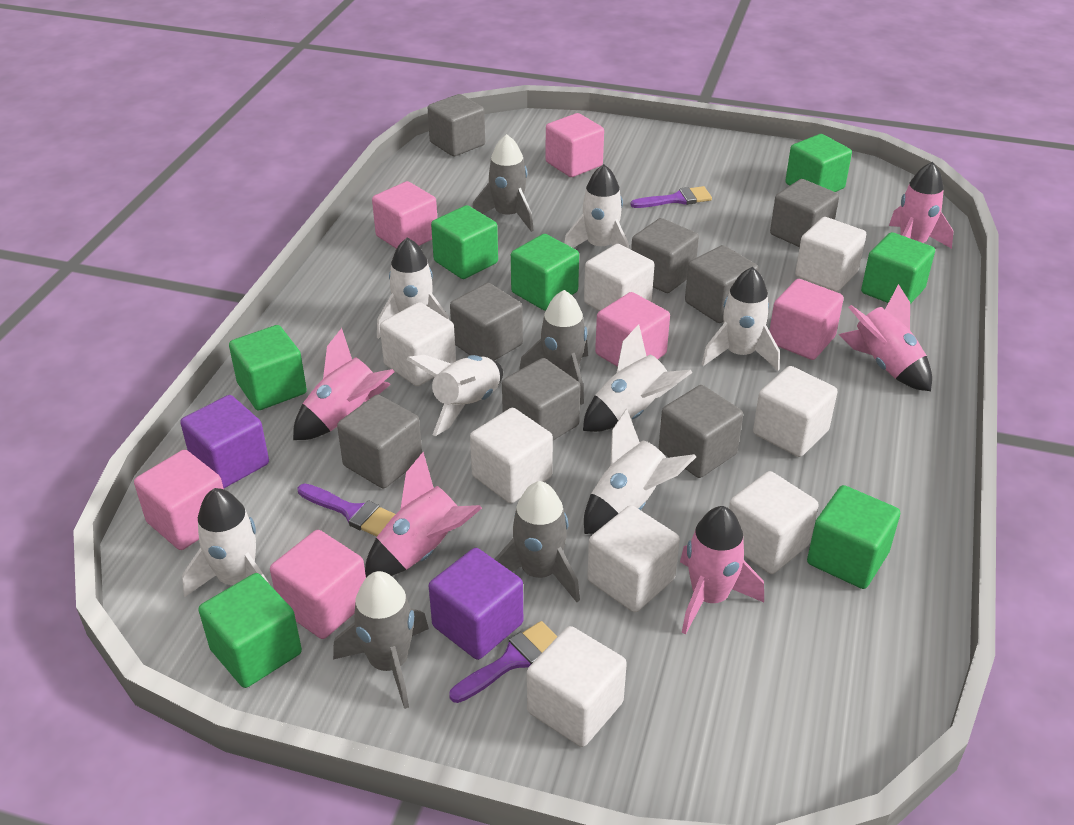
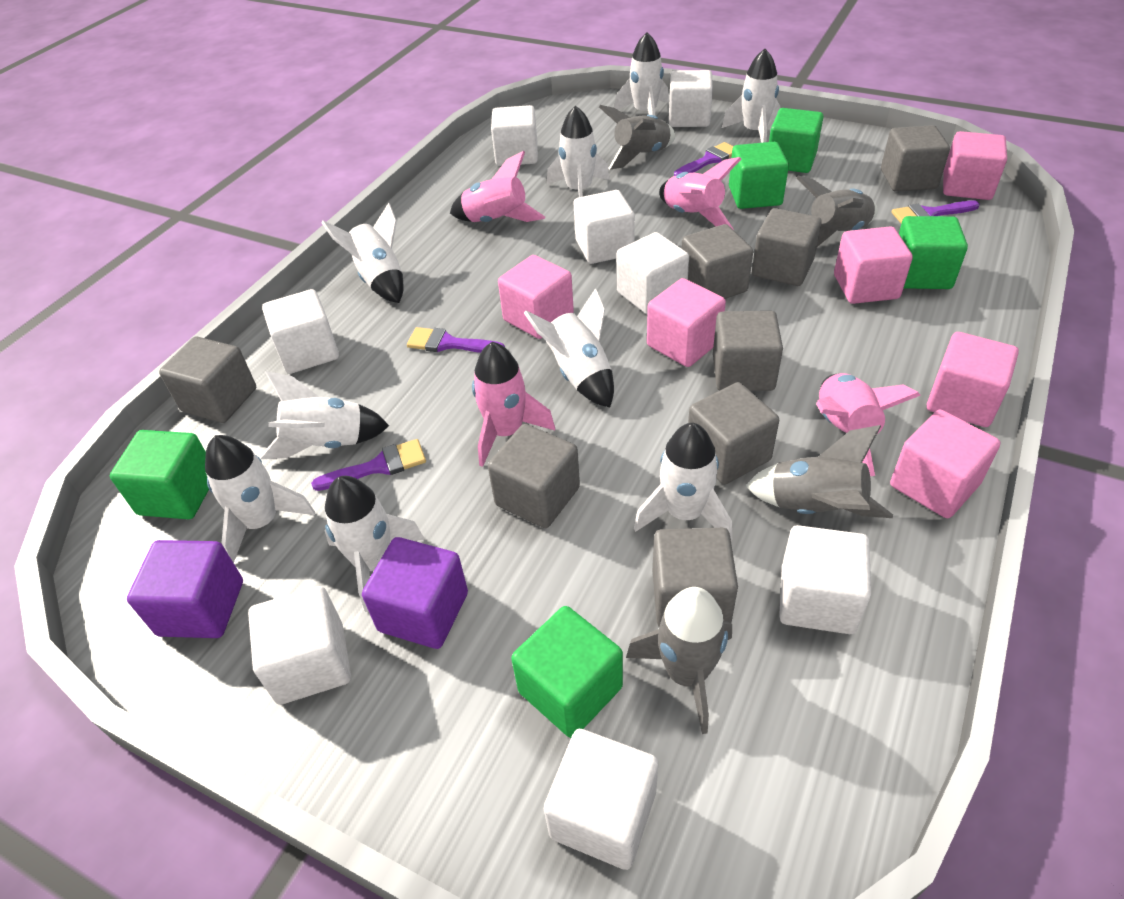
green cube: [198,573,302,688] [229,325,307,410] [431,205,498,279] [511,234,579,311] [785,134,852,192] [807,485,900,589] [861,232,935,304] = 7 -> [110,430,209,519] [511,606,623,738] [729,142,789,209] [769,108,823,173] [899,216,968,289] = 5
pink rocket: [293,328,395,440] [365,452,482,577] [680,506,764,634] [838,284,932,391] [889,162,954,249] = 5 -> [450,151,545,222] [472,342,555,467] [659,157,741,230] [816,373,921,476] = 4
purple brush: [298,483,395,537] [449,621,557,703] [630,186,712,208] = 3 -> [311,439,426,491] [407,327,505,353] [674,142,733,176] [891,200,980,223] = 4
white rocket: [182,488,270,597] [377,237,449,339] [406,355,503,436] [564,164,629,248] [583,324,692,432] [584,409,696,534] [702,267,780,371] = 7 -> [205,435,315,563] [260,371,389,459] [321,203,404,303] [324,476,424,612] [524,288,614,407] [547,105,610,197] [614,32,669,115] [634,423,732,541] [722,49,781,143] = 9

